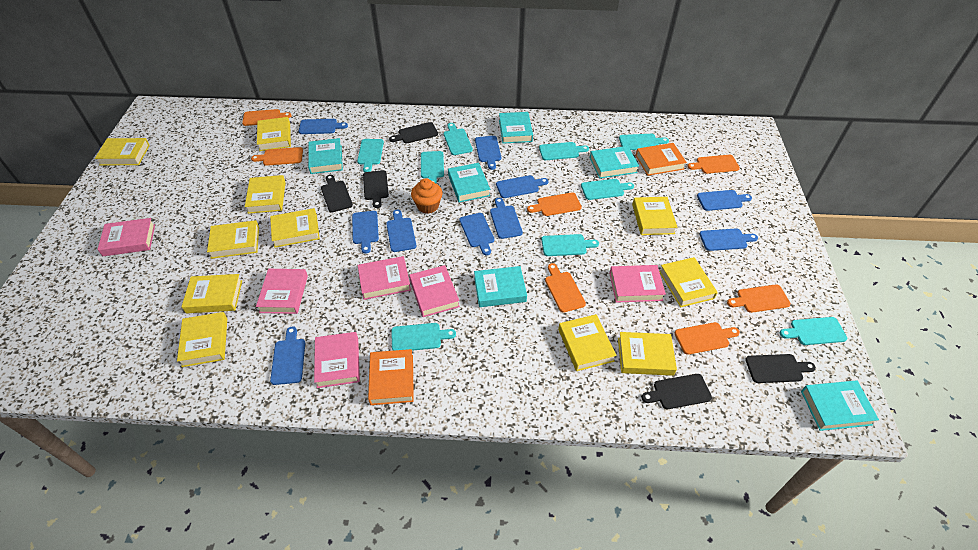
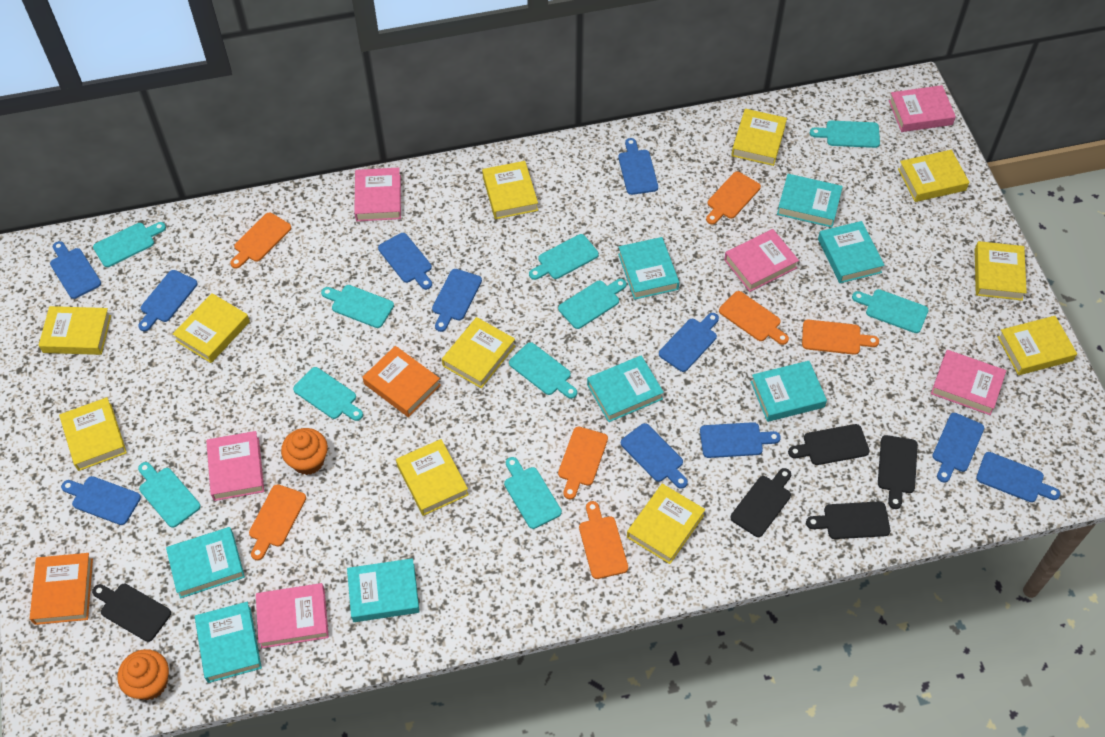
blue cutting board: [270,326,305,385] [299,119,348,134] [352,211,379,254] [386,209,416,252] [460,213,495,255] [475,136,501,170] [490,198,523,239] [496,175,549,198] [697,190,752,211] [699,229,758,251] = 10 -> [50,241,101,299] [61,476,141,525] [138,270,198,331] [378,233,432,290] [432,269,482,332] [618,138,658,195] [621,423,688,489] [659,313,719,372] [700,422,781,458] [932,413,984,483] [976,452,1060,502] = 11
orange cupcake: [411,178,443,214] = 1 -> [118,649,169,700] [281,428,328,475] = 2
turquoise book: [308,138,343,174] [448,163,490,202] [474,266,527,307] [499,112,533,144] [590,146,639,178] [801,380,879,431] = 6 -> [166,527,245,598] [195,602,262,683] [347,558,420,622] [587,355,664,422] [618,237,679,300] [751,361,827,422] [777,174,843,227] [818,221,885,283] = 8
turquoise cutting board: [357,139,384,172] [391,323,456,351] [421,151,444,184] [444,123,473,155] [539,142,589,160] [541,234,599,256] [581,179,634,200] [619,134,669,150] [780,317,847,345] = 9 -> [93,222,166,267] [138,462,201,528] [293,367,363,421] [321,285,394,328] [504,457,562,529] [509,342,577,399] [529,234,599,280] [558,279,627,329] [810,121,880,148] [852,289,929,333] = 10

